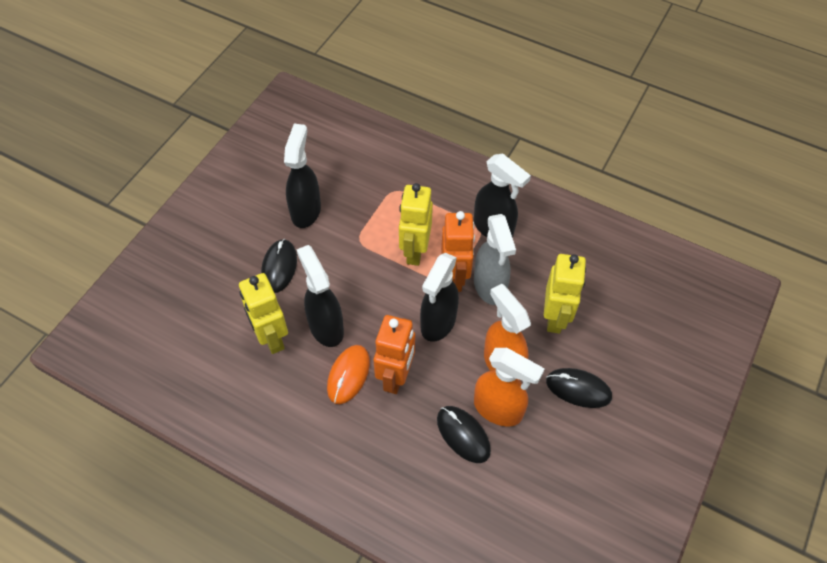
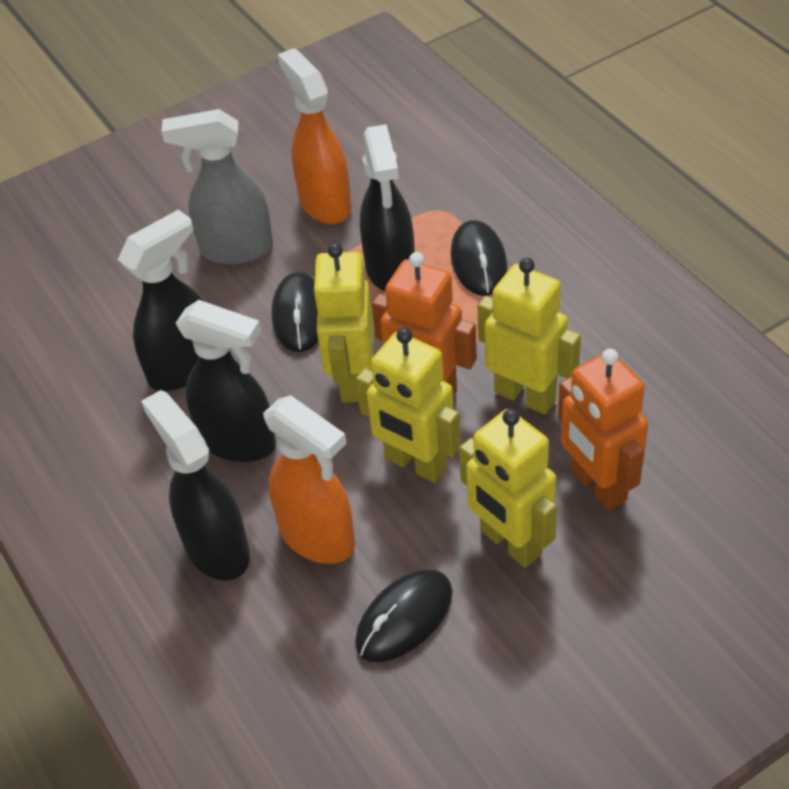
orange mouse: [327,345,370,404] = 1 -> none = 0
yellow robot: [239,273,288,354] [399,183,433,266] [544,254,586,334] = 3 -> [312,243,374,403] [356,328,461,483] [459,409,557,568] [477,258,581,415] = 4

